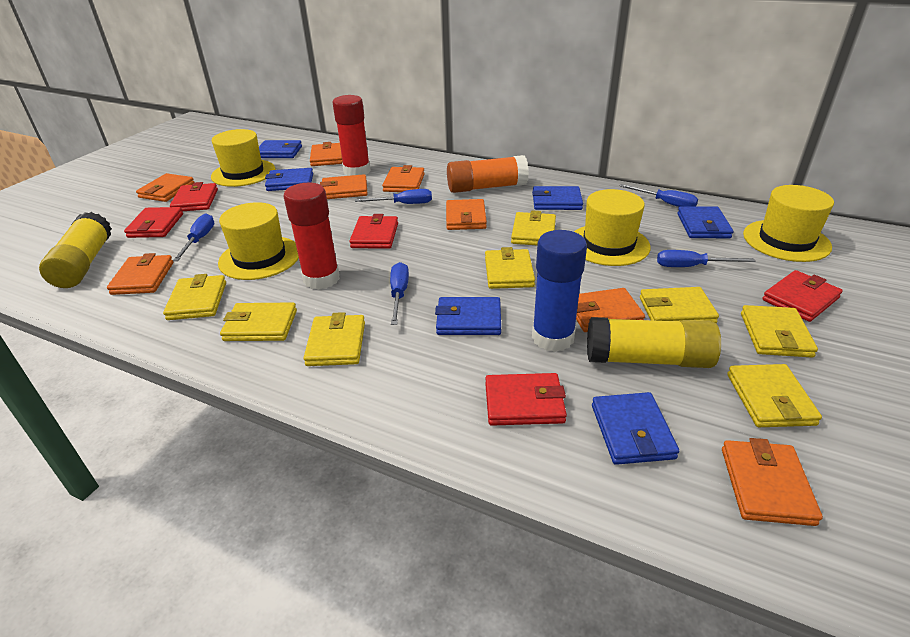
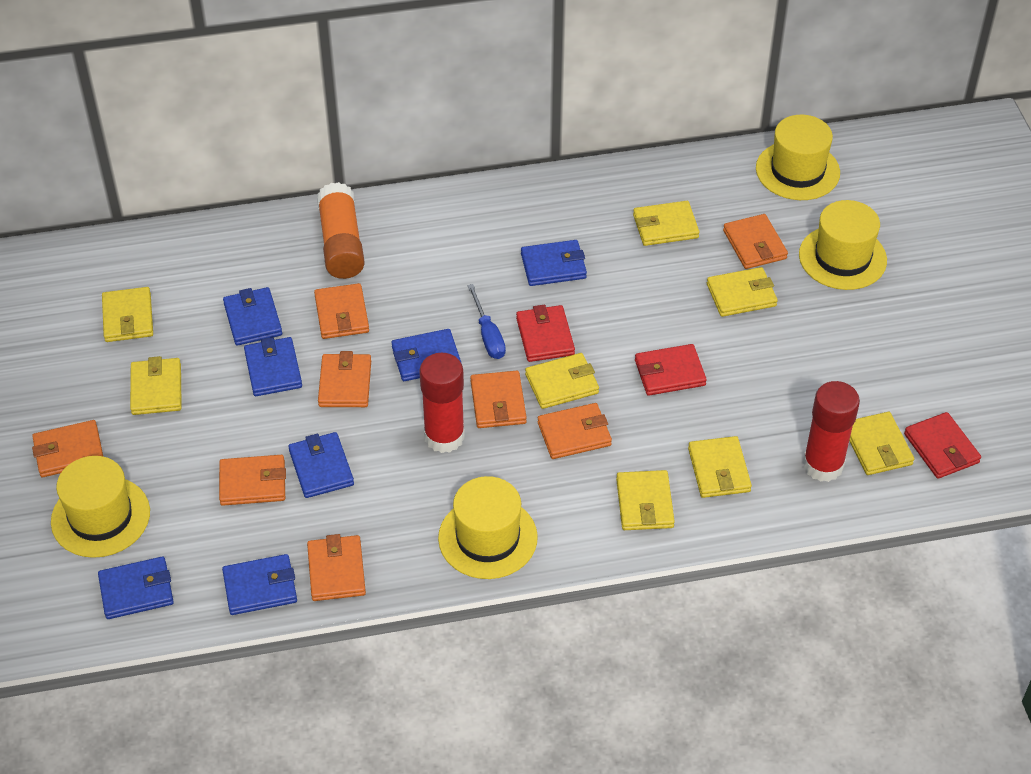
blue glue stick: [532,230,587,352] = 1 -> none = 0
blue screwdriver: [173,213,215,261] [355,189,432,204] [390,262,409,325] [620,184,698,207] [657,250,756,267] = 5 -> [468,284,506,359] = 1
blue wallet: [259,140,302,158] [265,168,313,191] [435,297,501,335] [532,186,583,210] [592,392,679,465] [677,206,733,238] = 6 -> [98,557,174,619] [222,554,297,615] [223,287,282,346] [244,337,302,396] [288,432,354,498] [391,329,462,381] [521,240,587,286] = 7
red wallet: [124,207,183,238] [170,182,218,211] [350,214,398,249] [485,373,567,426] [762,270,843,322] = 5 -> [516,305,575,362] [635,344,707,396] [904,412,981,479] = 3
yellow glue stick: [39,212,112,288] [587,317,721,368] = 2 -> none = 0

